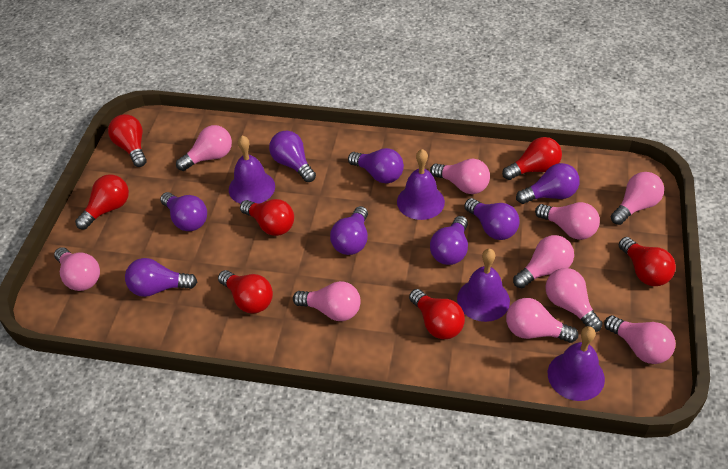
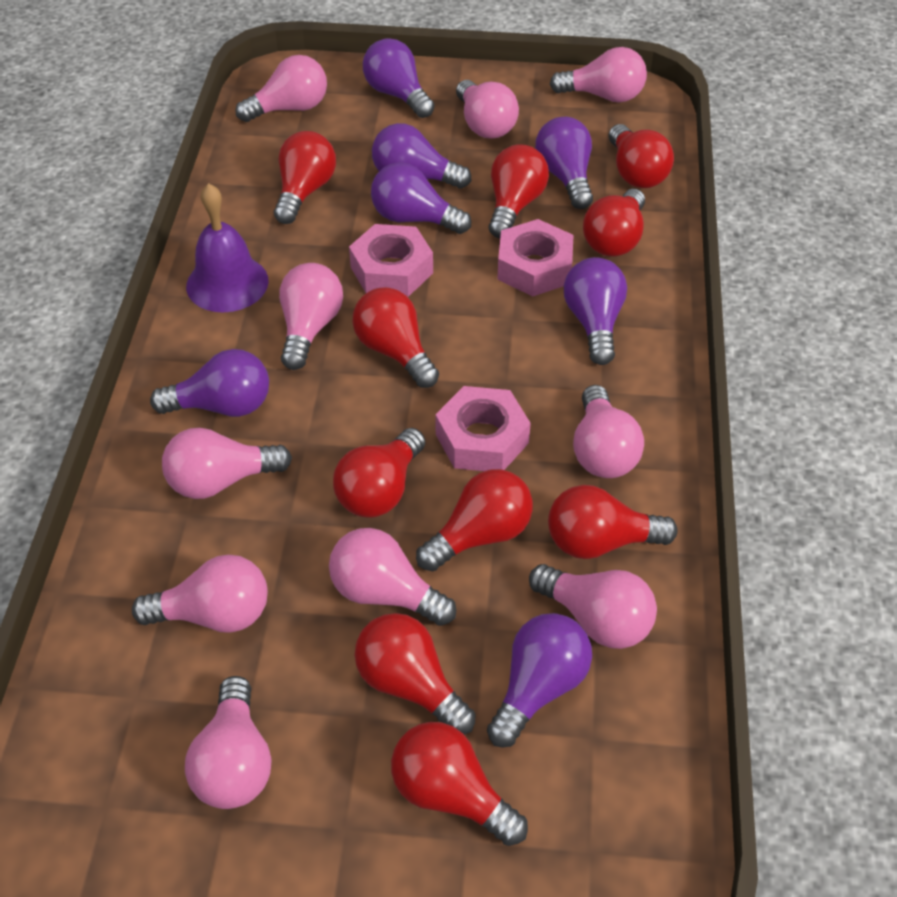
pink nut: none = 0 -> [349,224,433,297] [435,386,531,471] [497,219,573,296] = 3
purple bell: [229,135,275,204] [397,149,445,220] [457,249,510,322] [548,326,605,401] = 4 -> [186,183,268,312] = 1
purple light bulb: [125,258,197,297] [160,192,207,231] [269,131,316,182] [330,206,368,255] [348,148,404,183] [430,216,468,265] [464,198,520,240] [516,163,580,204] = 8 -> [150,349,269,417] [363,38,435,118] [371,162,471,234] [372,123,471,189] [487,613,592,748] [535,117,593,209] [564,257,627,365] = 7
red light bulb: [75,174,129,229] [108,114,147,167] [218,270,273,314] [240,199,294,236] [409,289,465,339] [502,137,562,180] [619,237,676,286] = 7 -> [274,131,336,224] [333,428,425,518] [353,287,439,388] [354,613,476,735] [391,722,528,846] [416,469,533,571] [488,144,549,238] [548,485,678,559] [583,189,645,257] [608,124,674,188] = 10

